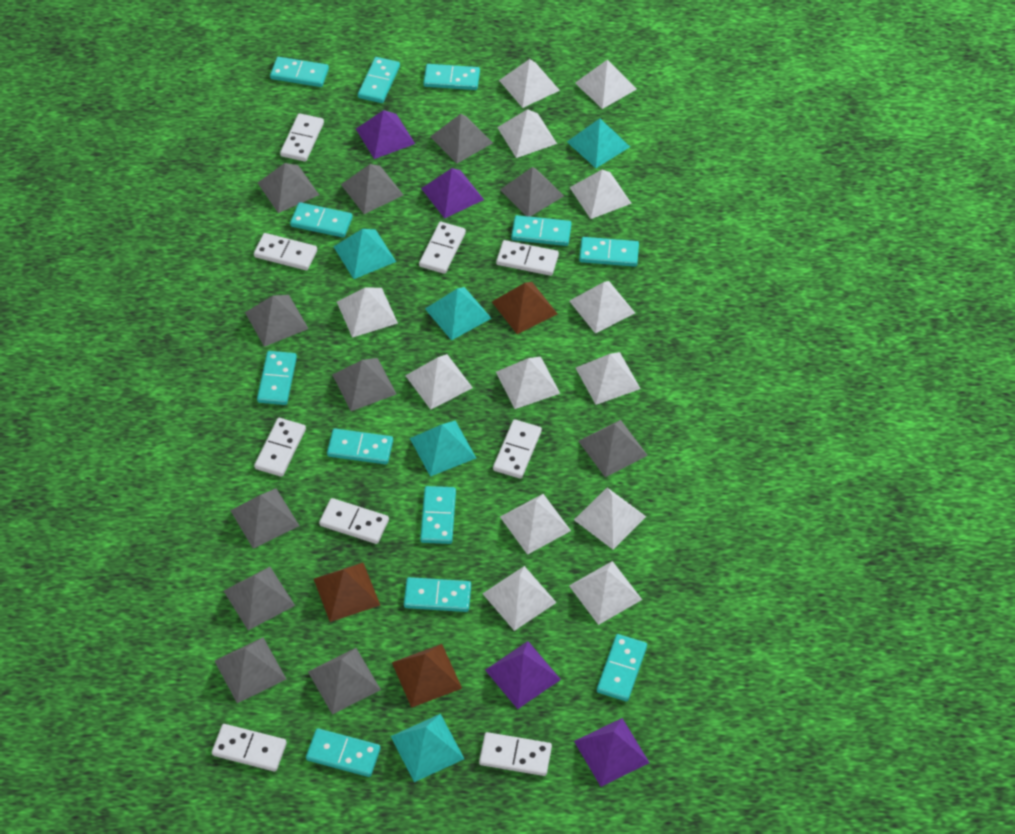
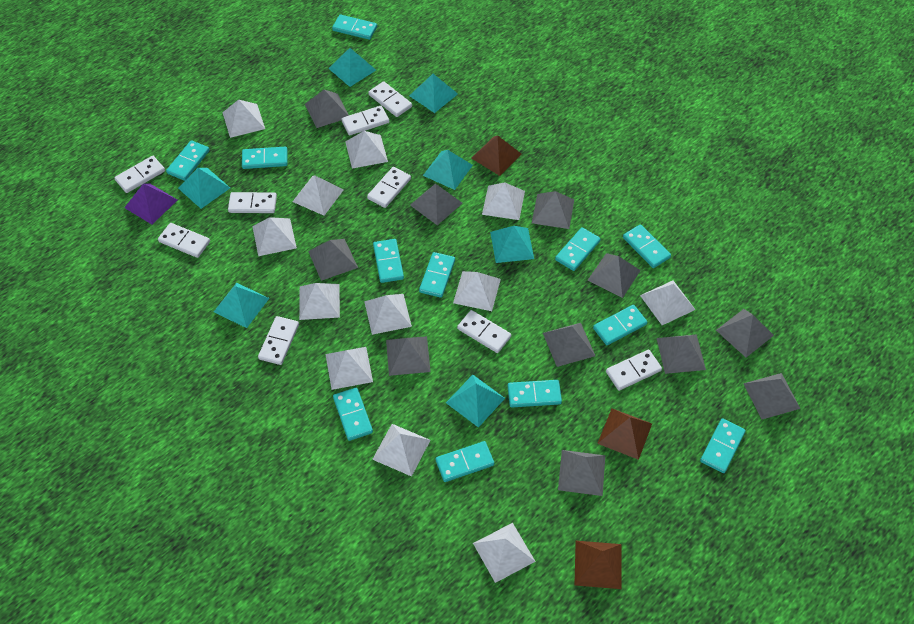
purple pyramid: [356,110,415,159] [421,168,484,219] [485,641,561,709] [574,718,649,787] = 4 -> [124,184,177,224] = 1
turquoise pyramid: [334,229,396,279] [391,714,464,782] [410,421,476,477] [425,287,491,340] [567,118,630,168] = 5 -> [178,168,230,209] [214,283,269,328] [328,48,376,87] [409,74,458,113] [423,150,473,190] [446,375,505,428] [490,226,534,263] = 7
white pyramid: [337,287,398,338] [405,354,473,410] [482,566,557,631] [496,357,560,409] [497,109,557,158] [499,59,560,108] [500,494,571,555] [569,281,635,334] [569,561,642,625] [570,170,632,219] [574,488,646,549] [575,60,637,109] [576,352,641,405] = 13 -> [222,99,265,138] [252,217,297,256] [293,175,344,216] [299,283,340,320] [326,347,373,390] [345,131,388,169] [364,294,412,335] [372,424,430,477] [453,271,501,311] [473,523,536,583] [482,182,525,220] [640,281,696,325] = 12

